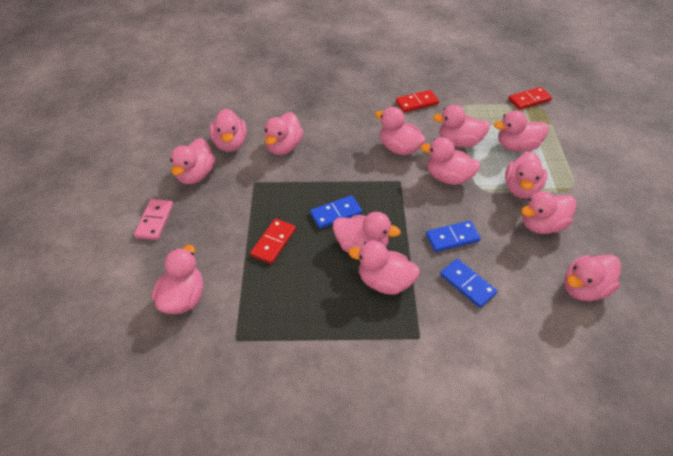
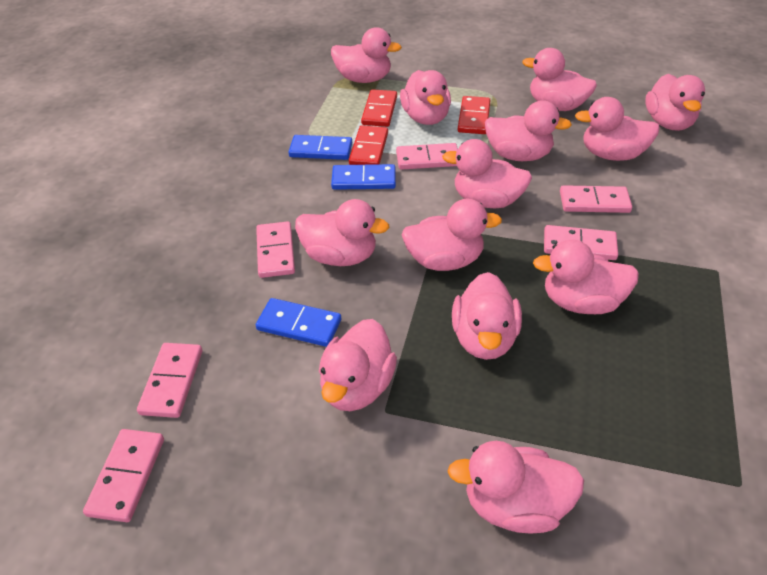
pink domino: [134,199,173,240] = 1 -> [83,429,164,522] [137,343,202,418] [256,221,295,278] [396,143,458,170] [544,225,618,260] [560,185,632,213] = 6

